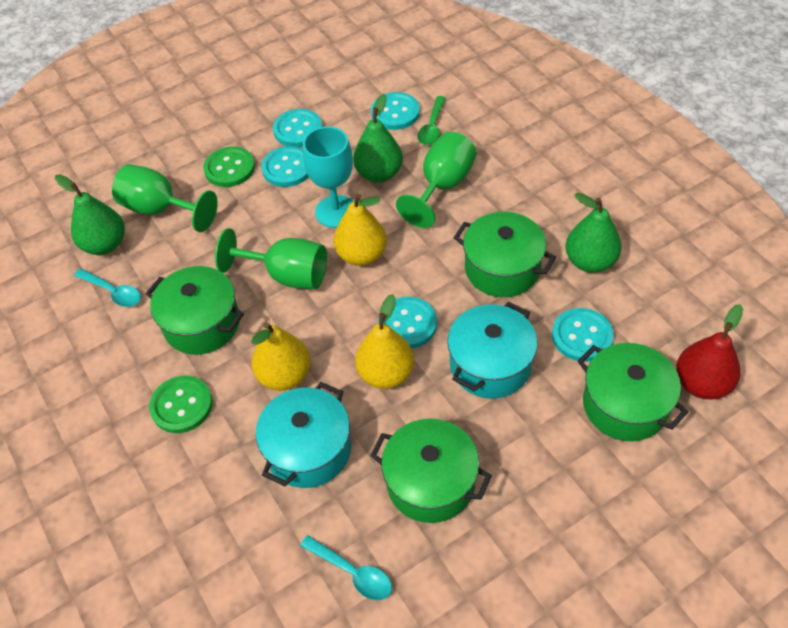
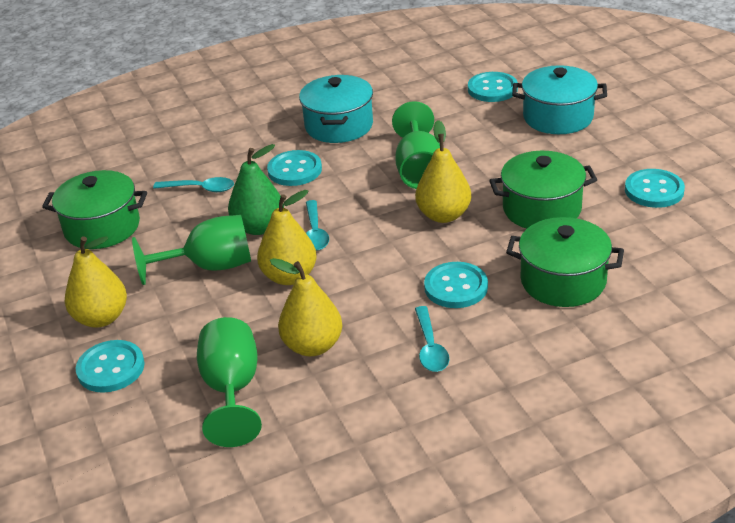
green button: [149,376,213,433] [203,146,255,187] = 2 -> none = 0
green pear: [55,174,125,255] [353,94,403,182] [565,193,622,273] = 3 -> [228,144,284,235] = 1
green pot: [146,266,244,355] [370,419,492,523] [454,212,556,297] [578,343,688,441] = 4 -> [42,170,147,249] [489,151,597,228] [506,217,624,307] = 3
green spoon: [417,96,446,145] = 1 -> none = 0
red pear: [676,304,743,399] = 1 -> none = 0
turquoise goblet: [303,126,354,228] = 1 -> none = 0
turquoise spoon: [74,268,141,307] [300,535,392,600] = 2 -> [153,177,234,192] [306,200,329,251] [415,306,449,372] = 3
yellow pear: [251,322,311,391] [333,194,387,266] [355,294,414,389] = 3 -> [65,236,127,328] [257,190,317,285] [270,258,342,356] [415,120,471,223] = 4

